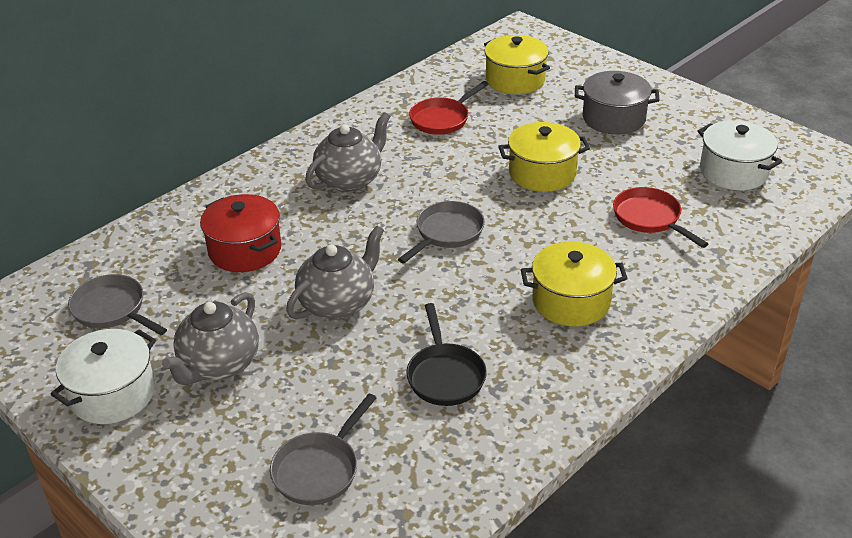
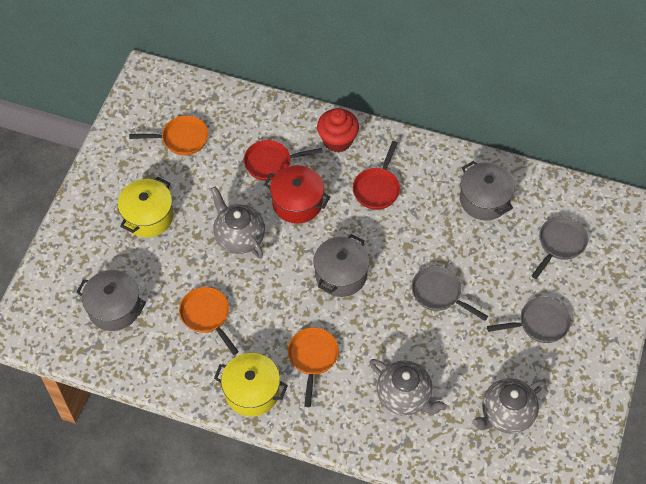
black pan: [406,303,487,406] = 1 -> none = 0
grey pot: [575,71,659,134] = 1 -> [76,270,146,331] [313,234,369,297] [460,161,515,221] = 3
orange pan: none = 0 -> [129,115,208,155] [179,287,239,355] [288,327,339,407] = 3
red cupcake: none = 0 -> [317,108,359,152] = 1
white pot: [51,329,156,424] [698,120,782,190] = 2 -> none = 0
yellow pot: [484,35,550,94] [498,122,590,192] [521,242,628,326] = 3 -> [118,177,173,238] [214,353,288,416] = 2

